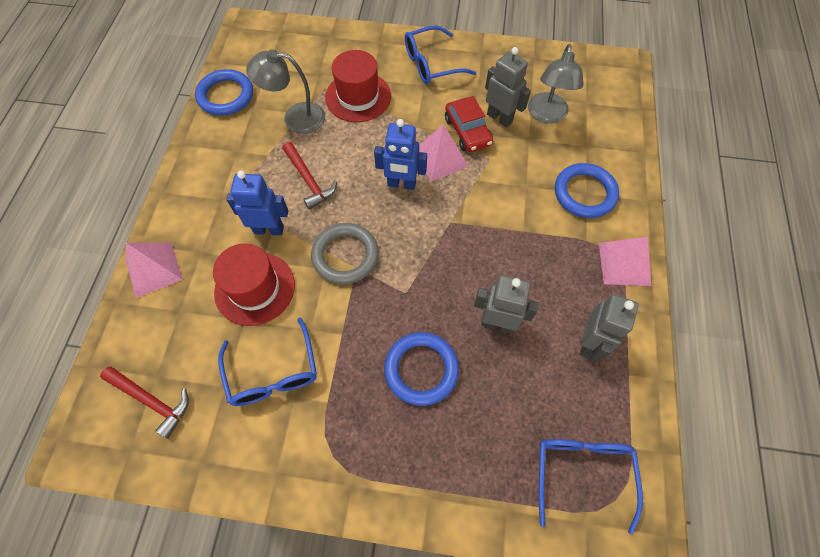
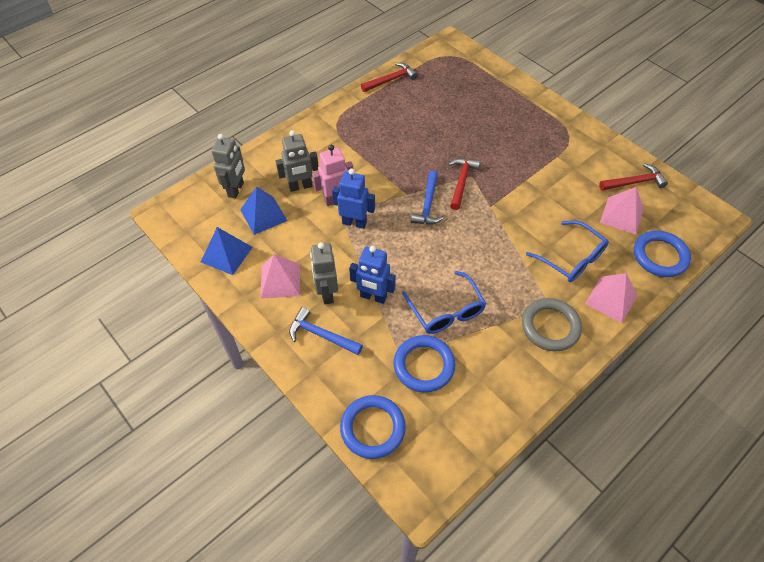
blue glasses: [218,318,317,406] [405,25,476,84] [539,439,643,535] = 3 -> [402,271,486,334] [526,220,609,282] = 2
blue hammer: none = 0 -> [289,307,363,355] [411,171,444,225] = 2
blue pyramid: none = 0 -> [201,227,253,275] [240,187,288,235] = 2
grey lamp: [246,49,325,134] [528,44,584,124] = 2 -> none = 0
pink robot: none = 0 -> [312,145,353,206] = 1
red car: [445,96,493,152] = 1 -> none = 0
red hammer: [100,366,189,439] [282,142,337,210] = 2 -> [361,63,418,92] [448,158,480,210] [599,163,668,191] = 3
red hat: [213,244,295,326] [325,50,391,122] = 2 -> none = 0

